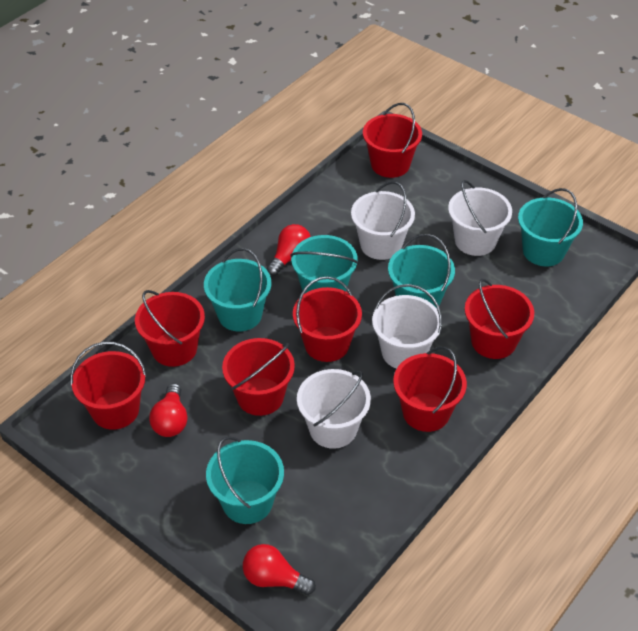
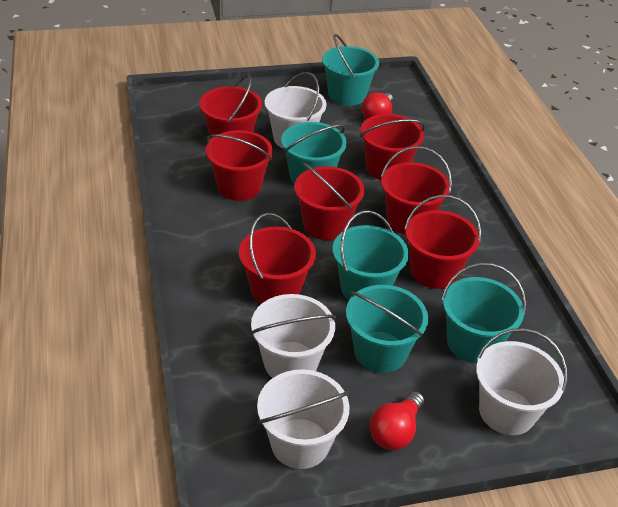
red light bulb: [149,383,188,437] [243,544,316,595] [267,224,311,276] = 3 -> [362,92,393,119] [369,392,424,450] = 2

